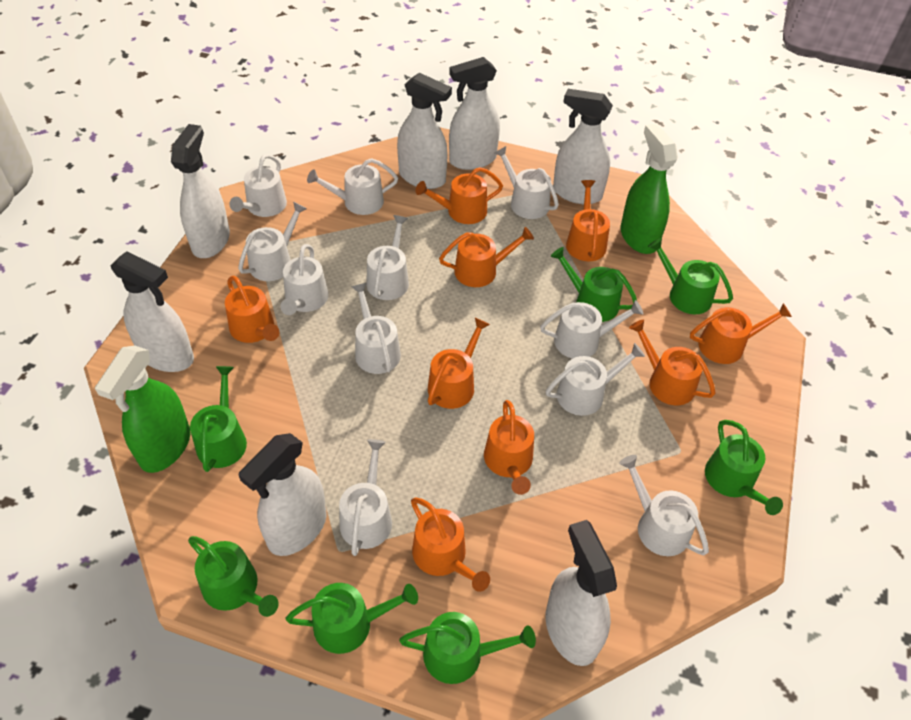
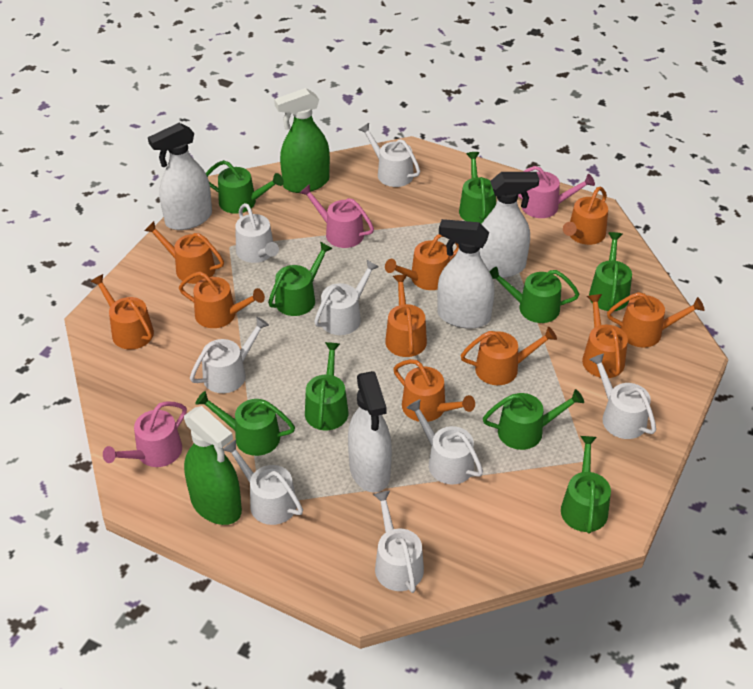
green watering can: [188,536,278,617] [190,366,247,472] [286,583,418,654] [399,612,536,684] [551,247,637,322] [648,238,733,315] [705,420,783,515] = 7 -> [195,391,295,456] [206,160,284,214] [268,242,333,316] [305,342,348,430] [459,152,496,224] [483,389,584,450] [490,267,579,323] [561,436,611,534] [589,232,632,311] = 9
orange watering can: [225,276,279,343] [411,497,490,592] [416,167,503,224] [428,318,490,409] [439,227,534,287] [484,400,534,495] [566,180,610,261] [629,320,716,405] [690,303,792,364] = 9 -> [90,274,154,349] [144,221,224,284] [179,271,265,328] [385,234,459,290] [385,275,427,357] [393,359,475,422] [461,327,557,385] [563,187,608,245] [582,294,628,378] [607,292,705,348] = 10
pink watering can: none = 0 -> [103,401,187,467] [300,184,374,248] [518,166,595,218] = 3
white spray bottle: [110,251,194,372] [171,124,230,258] [239,433,327,556] [397,73,452,189] [449,57,500,170] [546,520,617,666] [553,89,613,204] = 7 -> [148,123,212,230] [348,371,392,493] [437,219,494,329] [479,172,539,278] = 4
white watering can: [229,154,287,217] [238,202,307,281] [280,244,329,315] [307,158,398,215] [339,439,392,556] [351,283,401,374] [366,215,409,300] [495,146,559,219] [540,300,644,359] [546,343,645,416] [619,455,709,556] = 11 -> [190,317,269,393] [223,440,303,525] [235,203,279,263] [314,260,379,335] [359,123,420,187] [373,491,424,593] [406,400,483,485] [589,353,656,439] = 8

